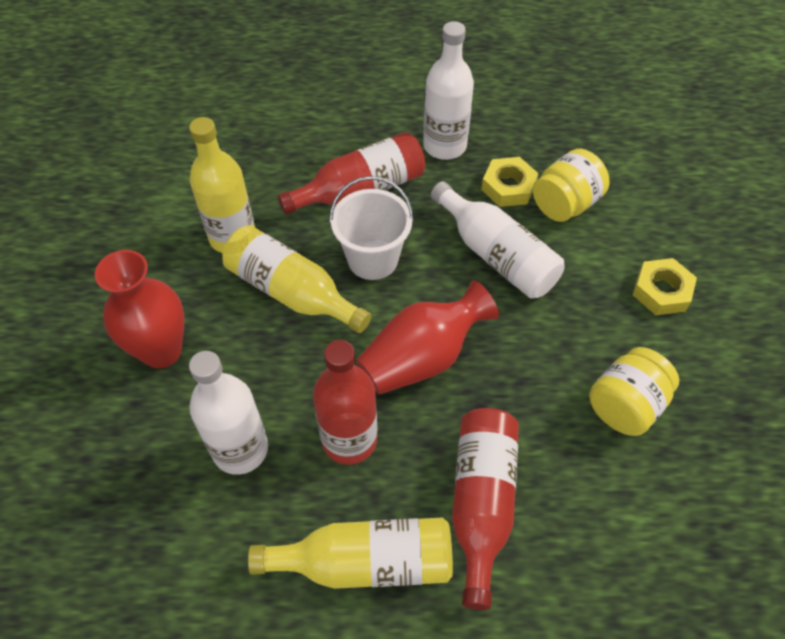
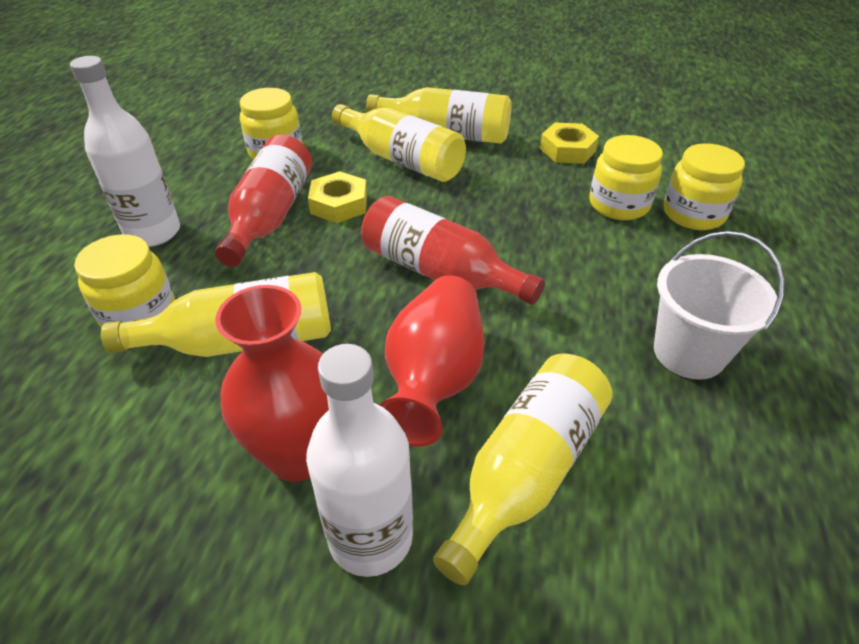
red bottle: [277,132,425,215] [313,340,377,465] [452,408,519,610] = 3 -> [215,135,312,267] [361,196,545,305] = 2
white bottle: [189,351,268,475] [423,21,474,160] [431,181,564,299] = 3 -> [70,56,180,247] [306,344,413,577] = 2
yellow bottle: [189,117,255,253] [222,225,371,333] [248,517,453,589] = 3 -> [101,272,331,357] [332,104,466,182] [366,87,512,144] [433,353,612,585] = 4
yellow jar: [533,149,610,222] [589,347,679,436] = 2 -> [74,235,175,327] [240,88,302,160] [589,135,663,220] [664,143,745,230] = 4

